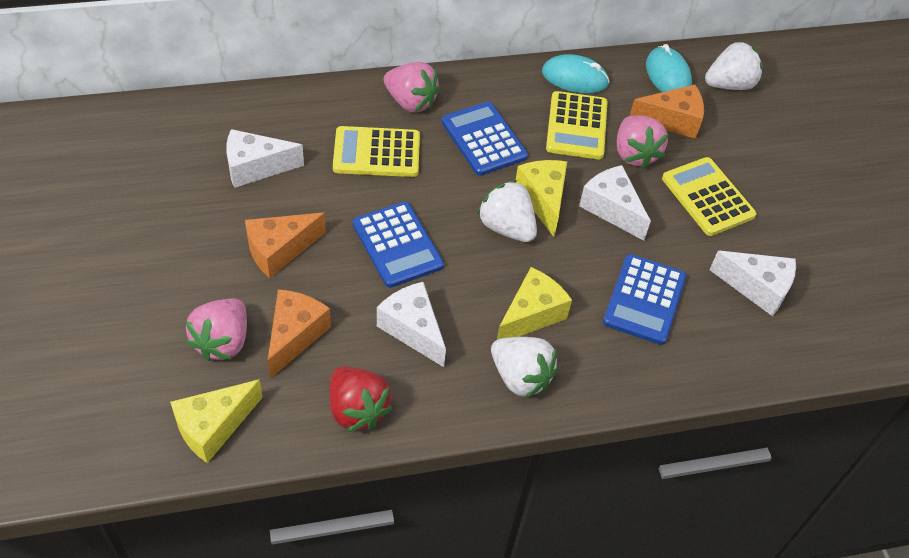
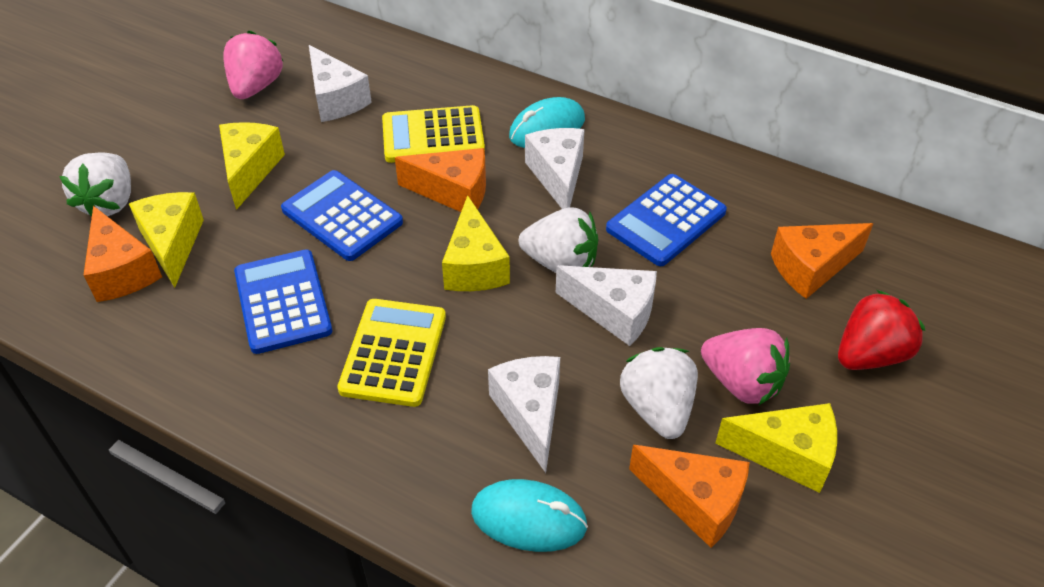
orange cheese: [245,212,326,278] [268,289,331,379] [630,85,704,139] = 3 -> [84,206,162,302] [395,148,486,212] [629,445,750,548] [771,223,873,299] = 4
pink strawberry: [186,299,247,361] [383,62,440,113] [617,115,669,169] = 3 -> [223,31,283,99] [701,328,790,405] = 2
yellow calculator: [333,126,420,177] [546,91,608,159] [662,157,756,236] = 3 -> [337,299,446,407] [382,105,485,163] = 2
yellow cheese: [170,379,263,463] [497,267,572,340] [515,160,567,237] = 3 -> [129,192,204,288] [219,122,285,210] [442,195,510,291] [715,403,837,493] = 4

